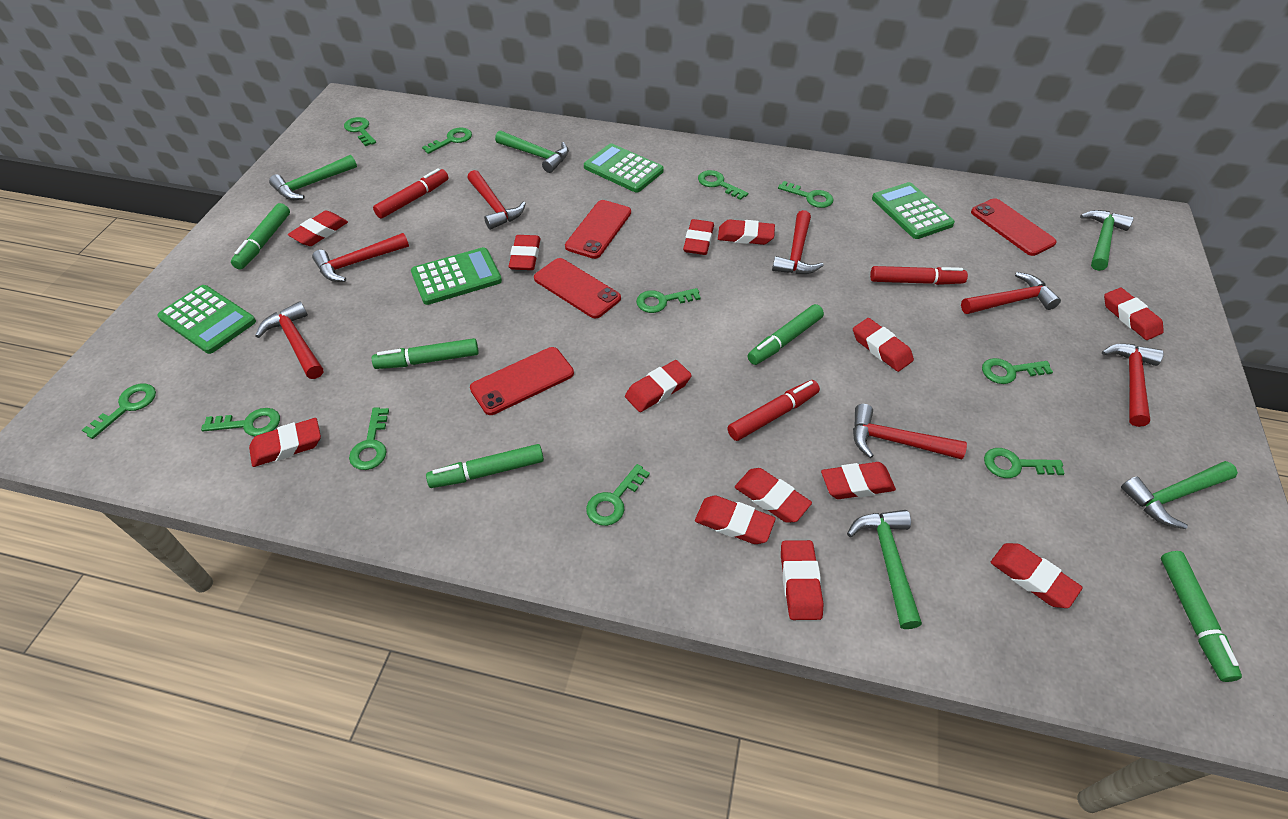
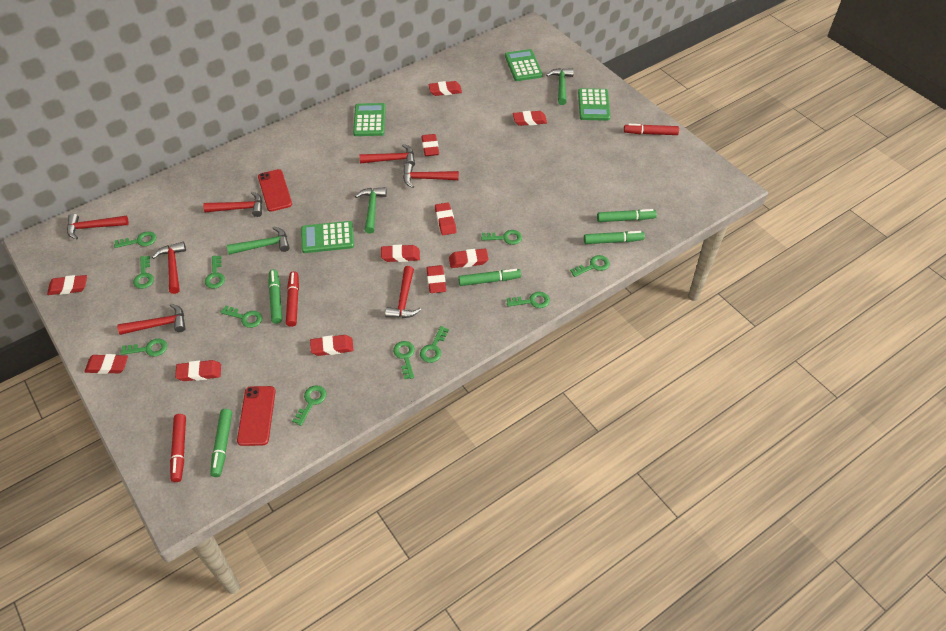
green hammer: [269,155,357,200] [495,130,569,173] [847,510,922,629] [1080,210,1134,271] [1121,461,1238,529] = 5 -> [227,226,290,255] [355,187,387,234] [546,68,574,105] = 3
red eraser: [249,418,321,467] [288,210,348,246] [509,235,540,270] [625,360,692,412] [683,219,714,255] [695,495,776,544] [718,219,775,245] [735,468,812,523] [781,540,824,620] [821,462,896,499] [853,318,914,372] [991,543,1083,608] [1104,288,1164,340] = 13 -> [47,275,87,295] [84,354,128,374] [175,360,221,381] [310,335,353,356] [381,245,420,262] [421,134,439,156] [426,265,446,293] [428,81,462,96] [435,202,457,235] [449,249,489,268] [513,111,547,126] = 11
red phone: [470,347,574,415] [534,258,621,319] [565,200,631,259] [971,198,1057,256] = 4 -> [237,386,276,446] [258,169,292,212] = 2

